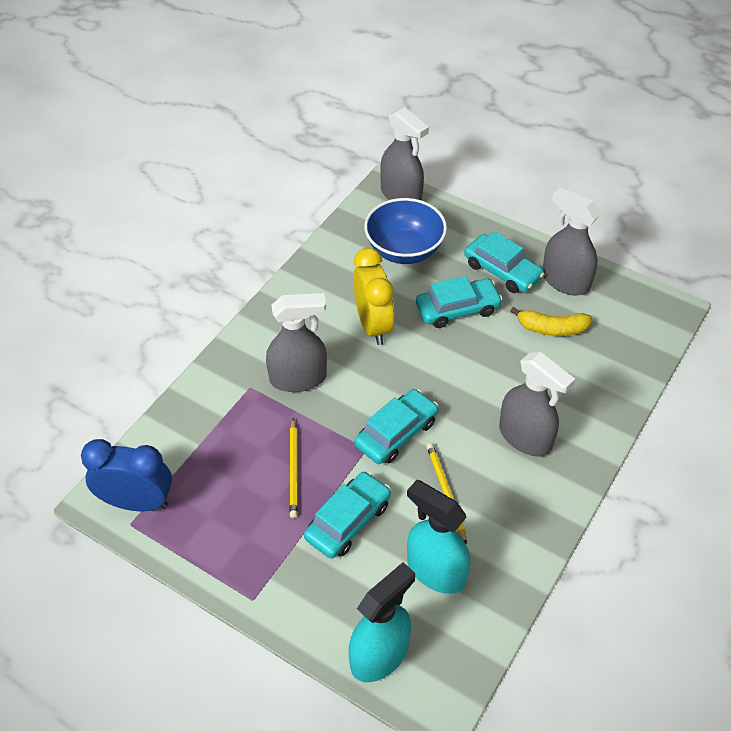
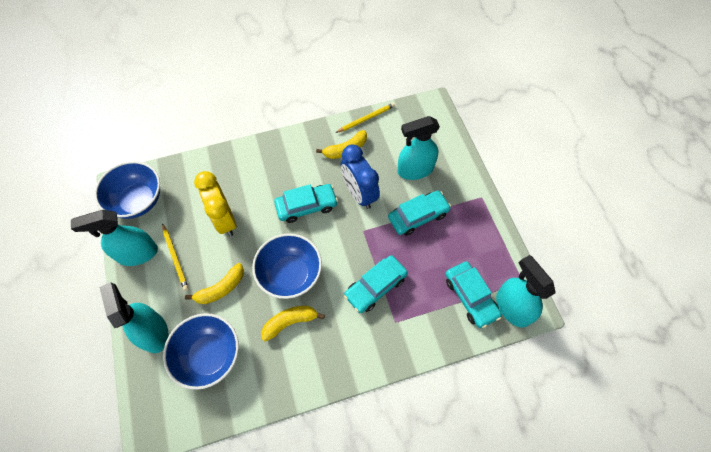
blue bowl: [364,198,447,264] = 1 -> [94,161,160,219] [163,313,239,390] [252,233,322,299] = 3
grey spray bottle: [266,293,327,392] [380,107,429,200] [499,352,575,457] [542,187,601,296] = 4 -> none = 0
turquoise spray bottle: [349,562,415,682] [407,480,470,594] = 2 -> [71,210,158,266] [99,282,169,353] [397,116,440,180] [496,255,555,327] = 4
yellow banana: [511,307,592,336] = 1 -> [185,263,244,304] [261,306,325,341] [316,130,367,159] = 3

